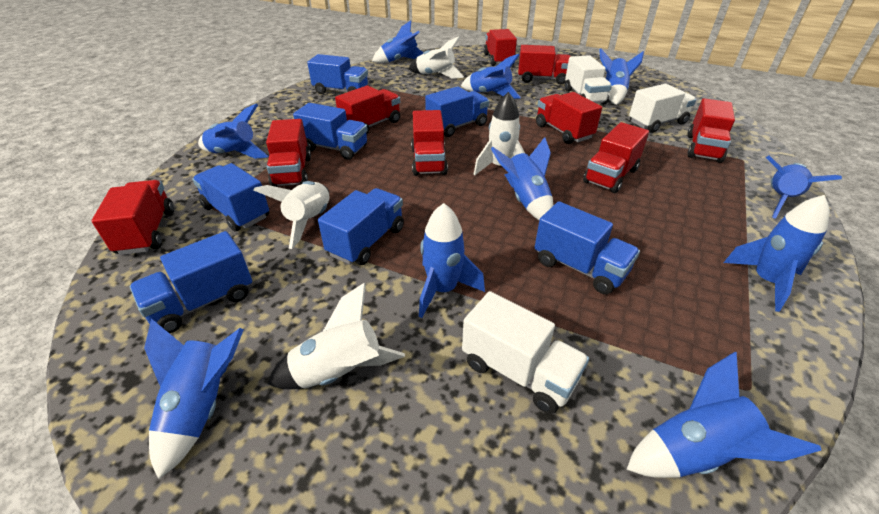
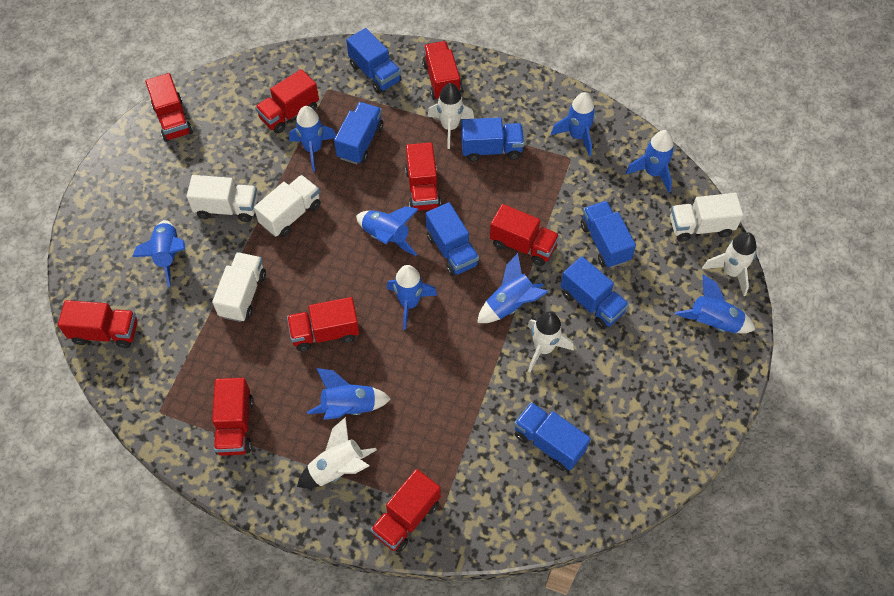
blue rocket: [144,319,244,479] [198,104,268,159] [372,20,423,63] [419,203,485,318] [461,54,521,99] [491,137,553,220] [599,48,644,105] [626,352,821,478] [724,195,830,312] [766,156,842,219] = 10 -> [132,220,186,287] [289,106,336,172] [307,368,391,420] [356,206,419,256] [387,265,437,330] [477,253,548,323] [551,92,596,156] [626,130,674,193] [675,274,756,333] = 9
white truck: [462,291,589,414] [565,55,612,105] [629,84,696,133] = 3 -> [187,175,258,222] [212,252,266,322] [254,175,321,237] [670,193,743,242] = 4

